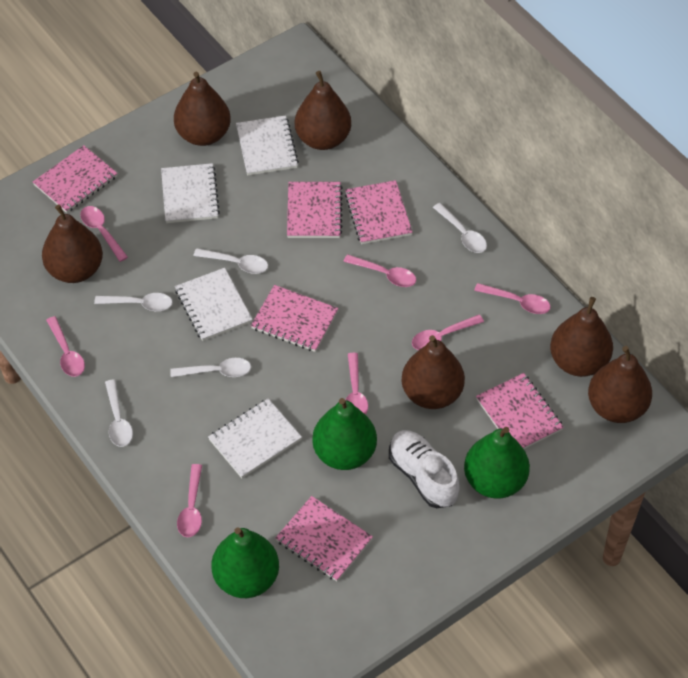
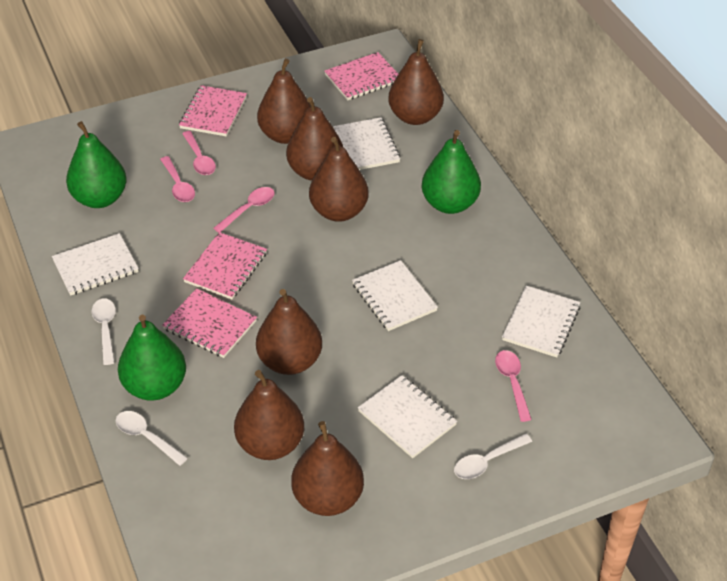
brown pear: [42,204,103,283] [174,72,231,146] [295,71,351,150] [401,335,465,409] [550,297,613,377] [588,346,652,423] = 6 -> [234,370,304,460] [256,289,322,375] [257,58,311,144] [286,97,343,181] [291,421,364,516] [309,137,369,222] [388,39,444,125] = 7
pink notebook: [33,145,118,213] [251,285,338,352] [275,496,373,581] [287,182,343,238] [345,180,413,244] [476,373,564,449] = 6 -> [162,288,257,358] [179,85,247,136] [183,232,267,299] [325,52,398,100] = 4
pink spoon: [46,316,85,377] [80,206,128,262] [177,464,202,537] [343,254,416,287] [346,353,368,415] [412,315,484,350] [474,283,551,314] = 7 -> [160,156,195,202] [182,131,216,175] [213,187,275,233] [495,350,532,422] = 4
white notebook: [161,163,220,223] [175,268,253,341] [208,399,302,478] [236,115,299,175] = 4 -> [52,233,139,296] [333,117,400,170] [352,260,438,331] [358,375,457,458] [502,286,581,357] = 5
white shoe: [389,430,460,508] = 1 -> none = 0
white spoon: [94,293,172,311] [105,380,133,447] [170,358,251,377] [194,248,268,274] [433,203,487,253] = 5 -> [92,299,116,365] [116,411,188,466] [454,434,532,479] = 3

